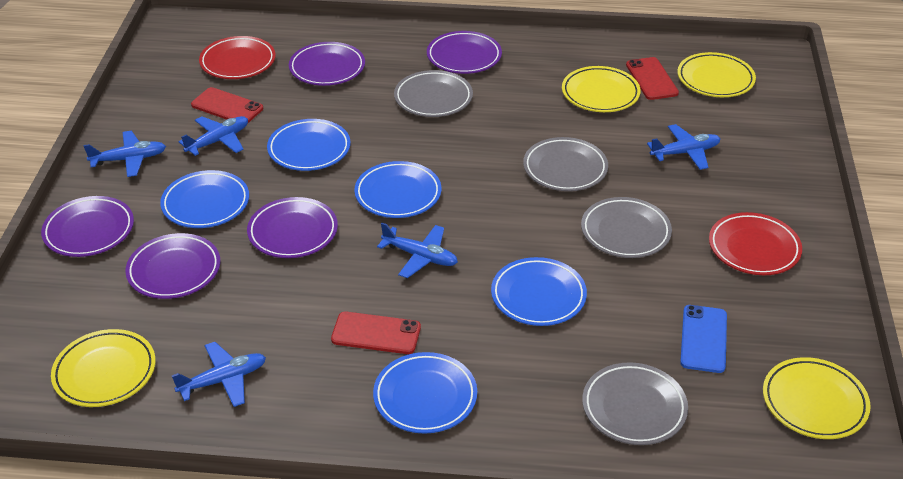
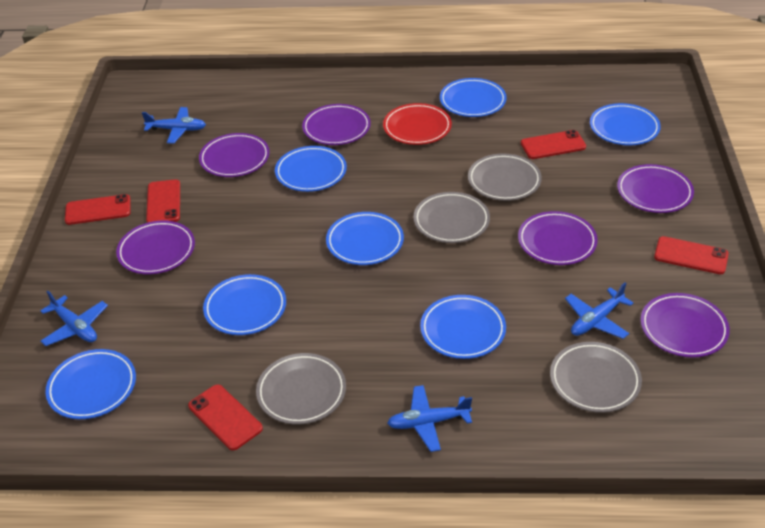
blue phone: [680,305,727,373] = 1 -> none = 0
blue plane: [84,131,166,177] [172,342,266,407] [179,116,248,156] [377,223,458,278] [647,124,720,170] = 5 -> [40,291,108,346] [142,107,206,143] [387,385,472,452] [565,282,633,339] = 4
blue plate: [160,170,249,228] [267,119,351,171] [354,161,441,218] [373,352,477,434] [491,257,587,326] = 5 -> [45,349,136,419] [203,274,286,335] [275,146,347,192] [326,212,404,265] [420,295,506,359] [440,78,507,117] [590,103,661,145] = 7
purple plate: [41,196,134,257] [125,233,220,299] [247,197,338,258] [289,42,365,86] [427,31,502,74] = 5 -> [116,220,195,275] [199,133,270,177] [302,104,371,145] [518,211,598,265] [617,164,694,213] [641,293,730,358] = 6
red phone: [191,87,263,123] [331,312,421,354] [626,57,679,100] = 3 -> [65,194,131,225] [146,179,180,223] [188,384,263,450] [521,130,586,159] [654,236,729,274] = 5
red plate: [199,36,276,79] [709,212,802,275] = 2 -> [383,103,452,145] = 1
yellow plate: [51,329,156,407] [562,66,641,112] [677,52,756,97] [763,357,871,439] = 4 -> none = 0

